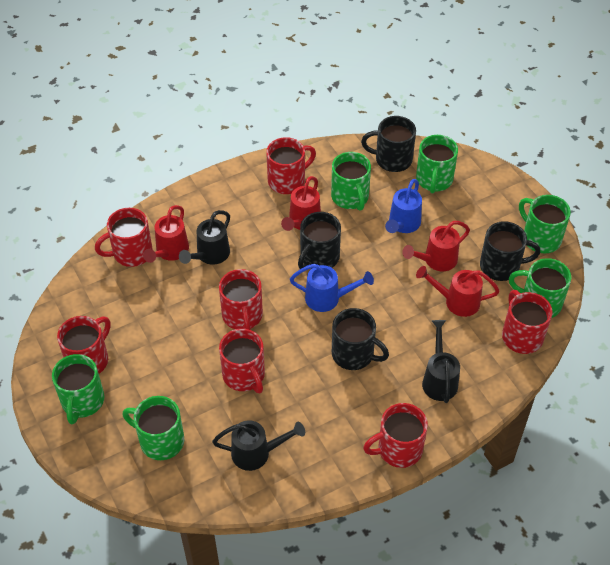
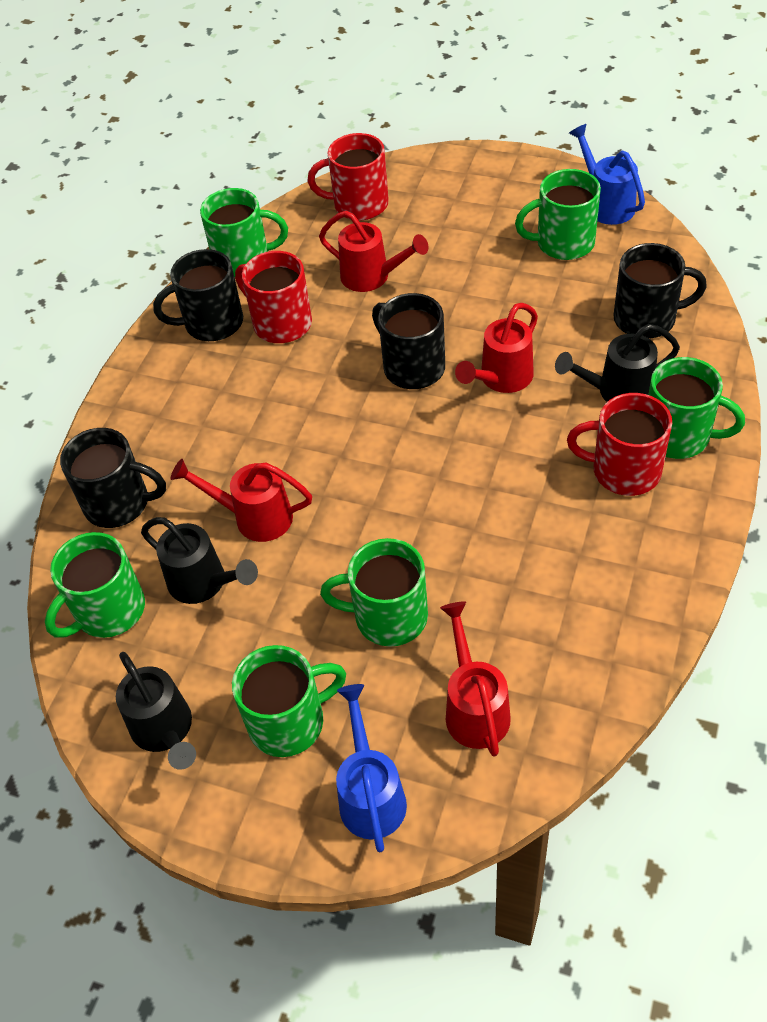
red mug: [57,316,111,374] [95,208,153,267] [219,269,263,330] [219,329,265,393] [266,137,316,194] [363,403,428,468] [502,290,553,354] = 7 -> [235,251,312,343] [308,133,389,220] [567,393,672,496] = 3

